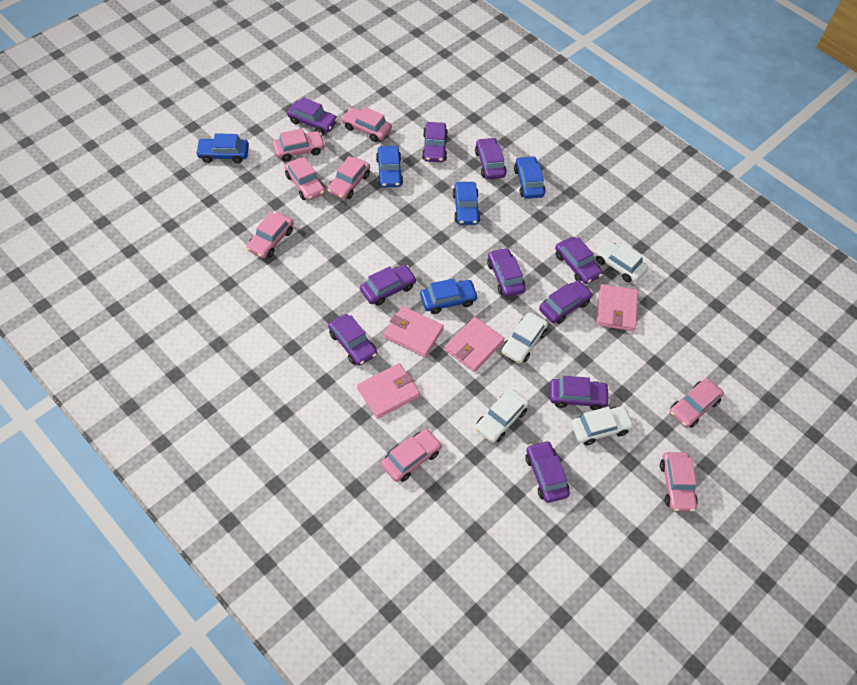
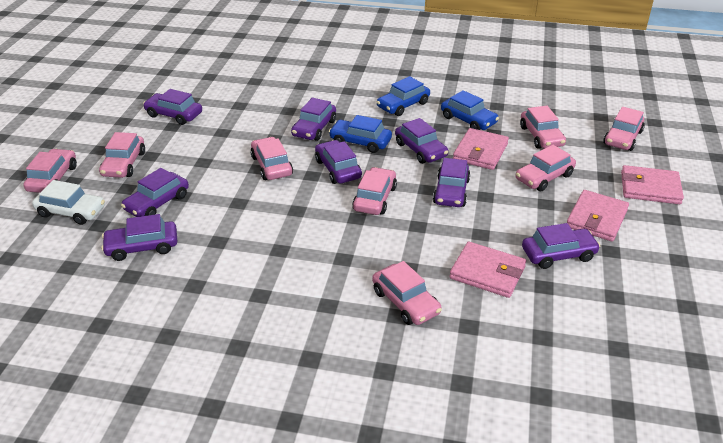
blue car: [196,133,249,163] [376,146,403,188] [420,278,478,314] [452,182,481,225] [514,156,546,199] = 5 -> [329,115,392,153] [377,76,430,116] [441,90,499,130] = 3
purple car: [287,97,338,134] [328,314,377,366] [360,264,417,306] [422,122,448,162] [475,137,507,180] [487,247,525,297] [525,440,570,503] [539,280,593,324] [550,376,610,410] [555,237,603,284] = 10 -> [101,214,177,261] [121,168,189,217] [143,89,202,125] [291,98,336,141] [315,140,362,184] [395,118,448,164] [433,158,470,207] [522,223,600,269] = 8
white car: [475,389,529,443] [502,312,548,363] [571,406,634,445] [594,239,648,282] = 4 -> [32,180,105,225] = 1

